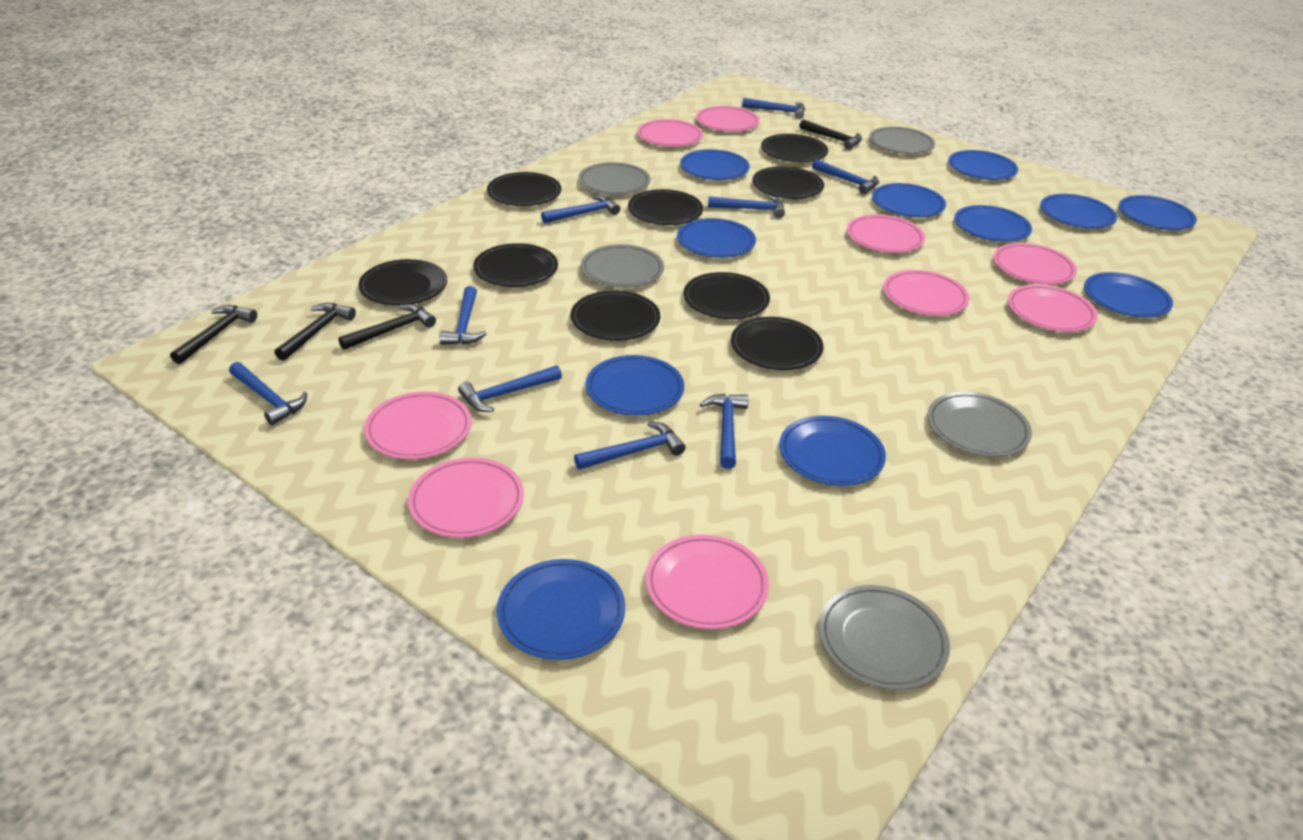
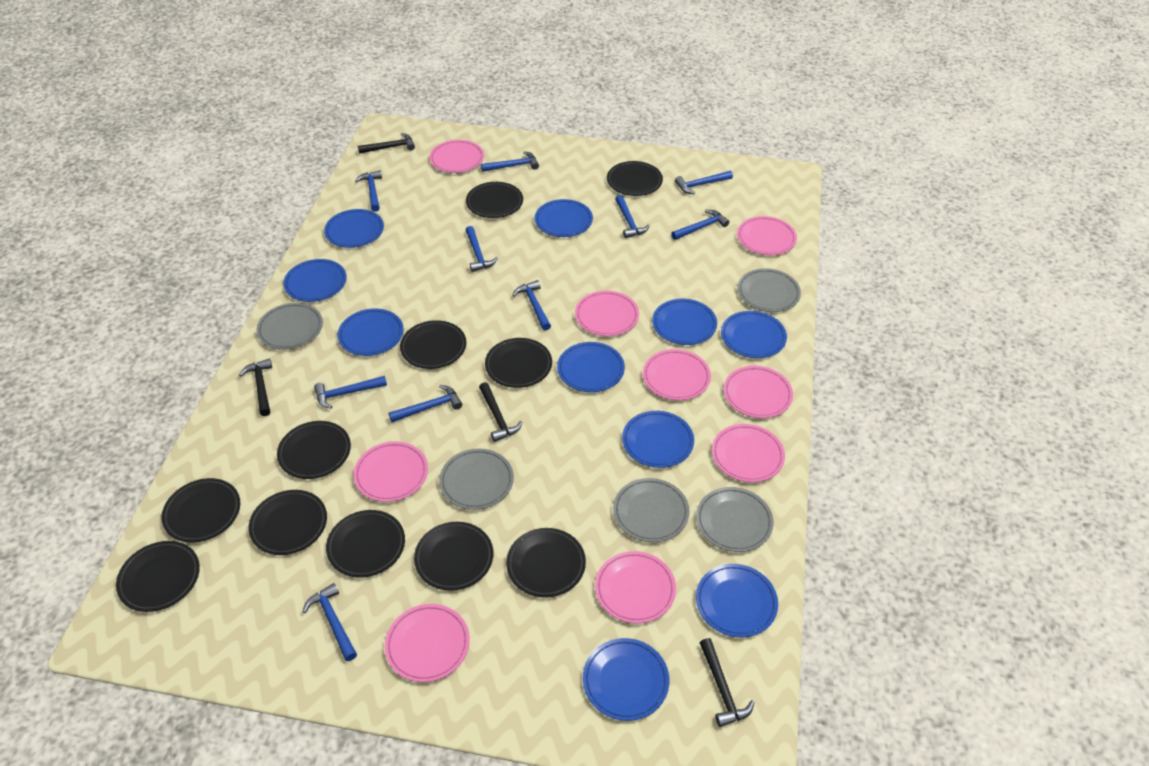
black plate: [358,259,447,306] [473,243,558,287] [487,172,561,206] [571,290,660,341] [628,189,703,225] [683,272,770,319] [731,317,823,370] [753,166,824,199] [761,134,828,162] = 9 -> [116,541,200,612] [162,478,240,543] [249,490,327,555] [277,421,351,479] [326,510,405,578] [400,320,466,369] [414,522,493,591] [466,182,523,218] [485,338,552,388] [506,528,586,598] [607,161,663,196] = 11
blue hammer: [229,362,307,425] [440,286,487,345] [458,365,562,412] [541,195,620,223] [574,421,686,470] [700,394,749,469] [708,196,785,218] [742,98,805,119] [812,159,879,194] = 9 -> [303,583,357,661] [314,376,387,409] [355,170,382,212] [388,385,462,422] [465,226,498,272] [481,151,539,172] [512,280,551,331] [615,195,650,238] [671,210,729,240] [675,171,733,194] = 10
blue plate: [497,559,625,660] [586,355,684,416] [677,218,756,258] [680,149,750,180] [779,416,886,486] [872,183,946,217] [948,150,1018,180] [954,205,1032,242] [1040,194,1117,229] [1084,272,1173,318] [1119,195,1197,230] = 11 -> [283,259,347,302] [324,209,384,248] [338,309,404,356] [535,199,593,237] [557,342,625,392] [583,638,669,721] [622,411,694,468] [652,299,717,345] [696,564,778,637] [721,311,787,358] = 10

